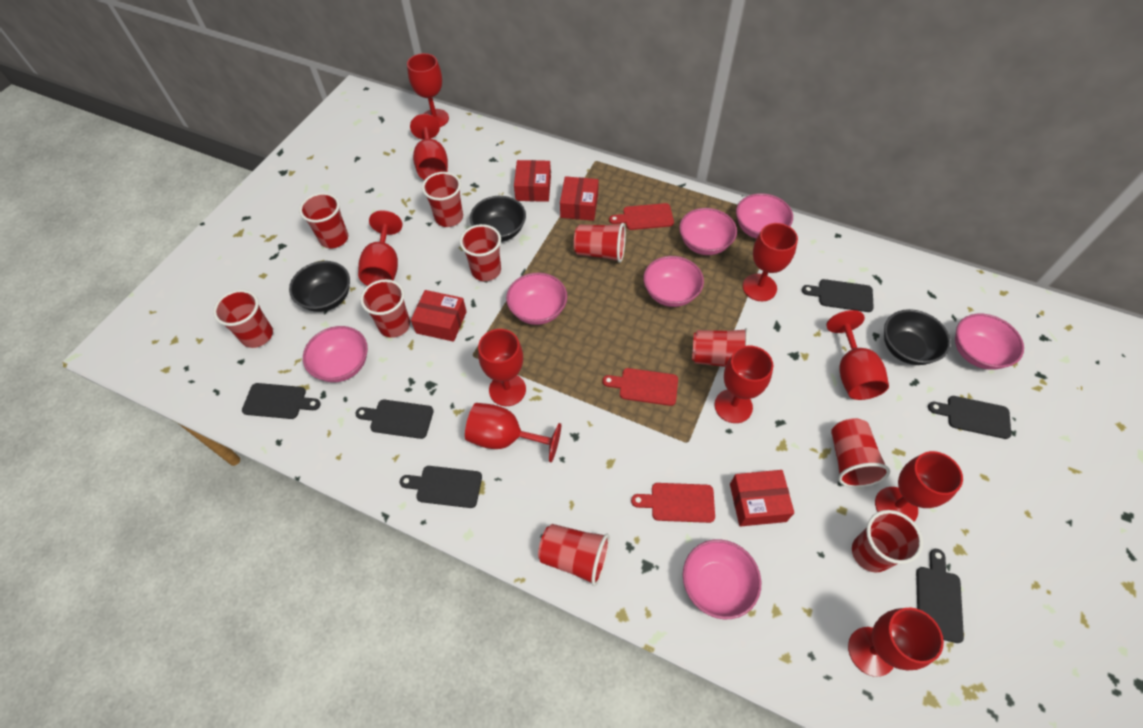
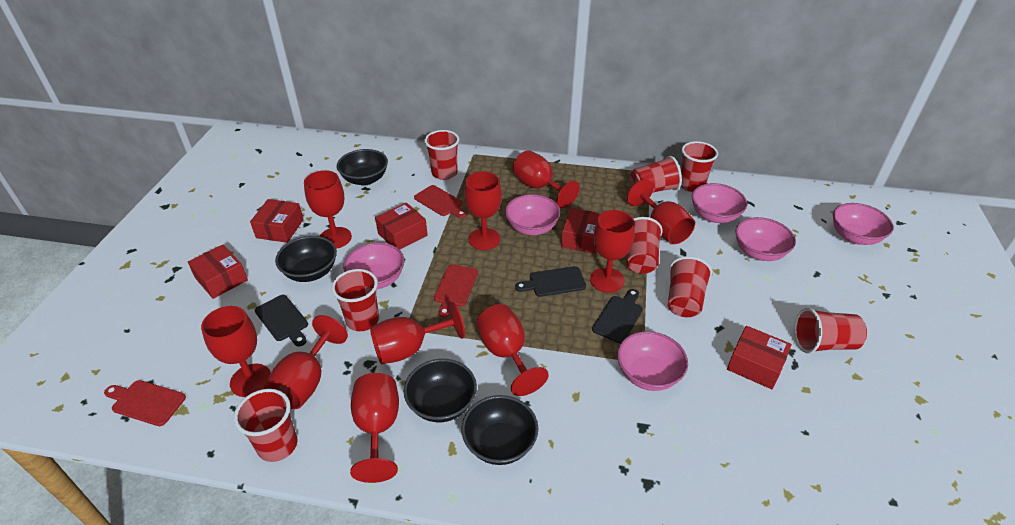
black bowl: [289,261,350,312] [470,196,526,242] [884,309,951,365] = 3 -> [275,236,337,282] [337,149,388,186] [404,359,477,422] [461,395,538,465] = 4
black cutting board: [242,383,321,419] [356,400,434,439] [400,466,482,508] [802,279,874,312] [916,549,964,643] [928,396,1011,439] = 6 -> [255,295,308,347] [515,266,586,297] [592,289,643,343] = 3
pink bowl: [303,326,368,382] [506,273,567,325] [643,256,704,307] [679,208,737,255] [683,539,761,619] [736,193,793,239] [955,314,1024,370] = 7 -> [343,242,404,289] [505,194,560,235] [617,331,688,391] [692,183,747,223] [736,217,796,261] [833,203,894,245] = 6
red box: [411,290,467,342] [514,160,551,202] [560,176,599,221] [730,470,794,527] = 4 -> [188,244,248,299] [250,199,304,243] [375,203,428,250] [561,208,601,254] [727,326,792,389] = 5
red cup: [213,290,273,348] [299,193,348,248] [360,279,410,338] [422,172,463,227] [460,224,501,281] [538,524,610,586] [574,223,626,263] [692,328,749,367] [831,418,890,488] [852,510,923,572] = 10 -> [234,389,298,462] [332,269,379,331] [424,130,459,180] [626,217,663,274] [630,156,682,193] [668,256,712,317] [681,141,718,192] [794,308,867,354] = 8

